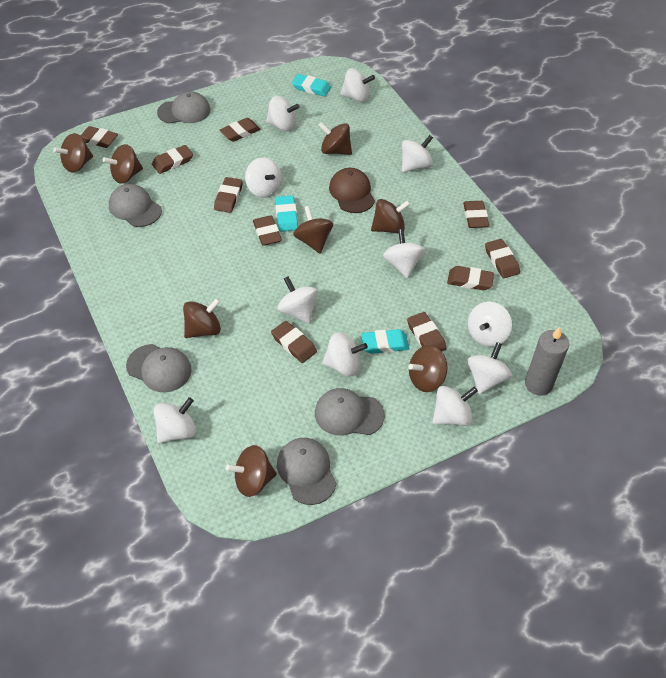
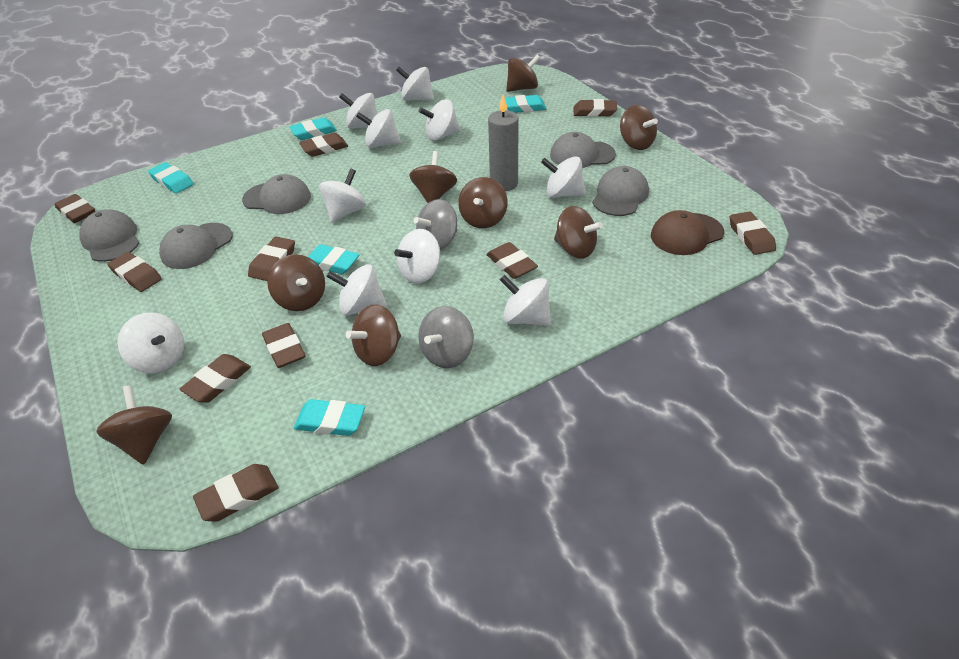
grey spinning top: none = 0 -> [414,199,457,250] [419,306,474,368] = 2
turquoise eraser: [275,195,298,232] [292,74,331,96] [361,329,409,354] = 3 -> [148,162,194,194] [289,118,337,140] [294,399,365,436] [308,244,360,274] [505,95,546,113] = 5
white spinning top: [153,397,196,443] [245,157,281,198] [266,96,300,132] [277,276,317,324] [322,332,368,376] [340,68,375,103] [383,229,425,279] [402,135,433,172] [432,386,478,426] [467,342,512,394] [468,302,512,347] = 11 -> [117,312,184,374] [319,168,366,223] [326,264,387,316] [339,93,378,129] [356,109,401,148] [394,229,440,284] [396,67,434,101] [418,99,461,141] [500,275,551,326] [541,156,586,198] = 10

